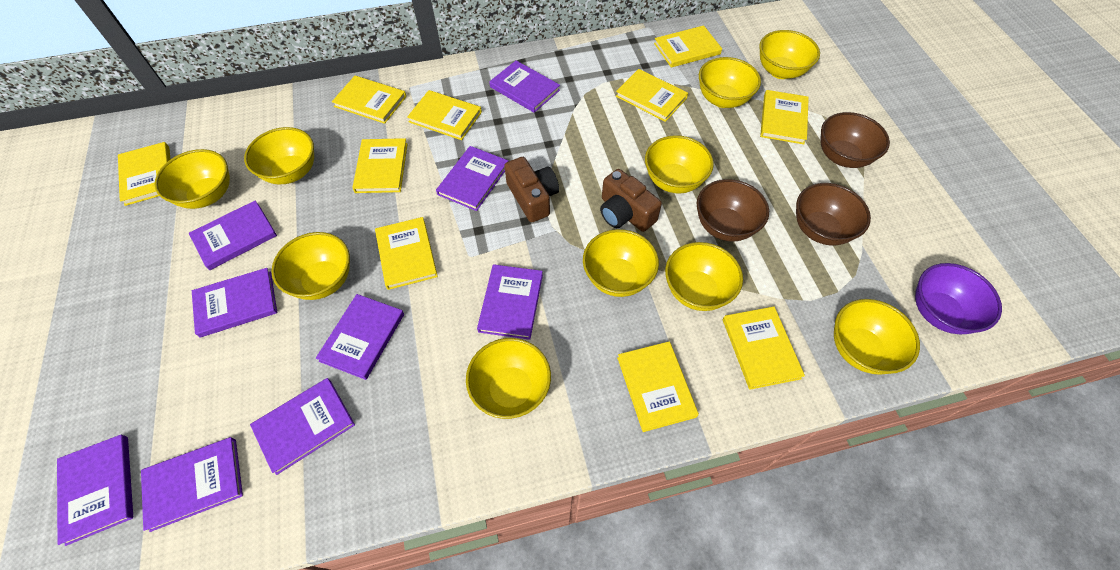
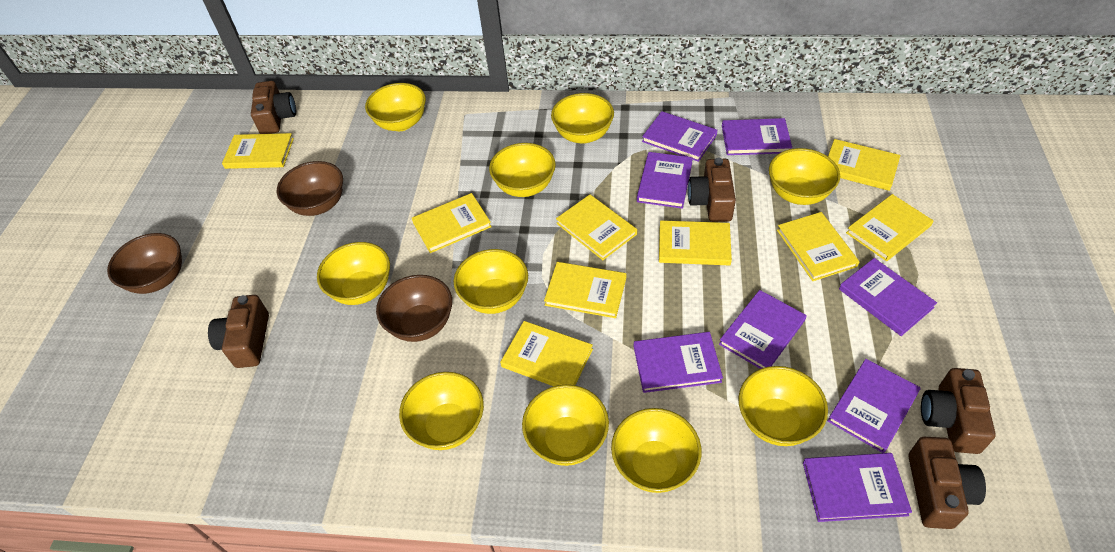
brown camera: [504,157,559,222] [600,169,662,232] = 2 -> [208,295,269,368] [251,81,296,134] [688,158,736,222] [908,437,986,529] [921,368,996,454] = 5
purple book: [57,435,133,546] [141,437,243,532] [189,200,277,270] [192,268,277,338] [250,378,355,475] [316,294,404,380] [436,146,508,211] [477,264,543,340] [489,61,560,113] = 9 -> [634,332,723,393] [637,152,693,209] [642,111,717,162] [719,290,807,369] [722,118,792,155] [803,453,912,522] [828,359,921,453] [839,258,937,336] = 8
purple bowl: [915,263,1002,334] = 1 -> none = 0
yellow book: [118,142,170,206] [332,76,406,124] [352,138,408,193] [375,217,438,290] [407,90,482,140] [616,69,688,122] [617,341,699,432] [654,25,722,68] [723,307,805,390] [760,90,809,144] = 10 -> [222,133,294,169] [412,193,492,253] [500,321,593,386] [544,262,626,318] [556,195,637,260] [659,221,732,266] [777,212,860,281] [828,139,901,191] [846,194,933,261] = 9

